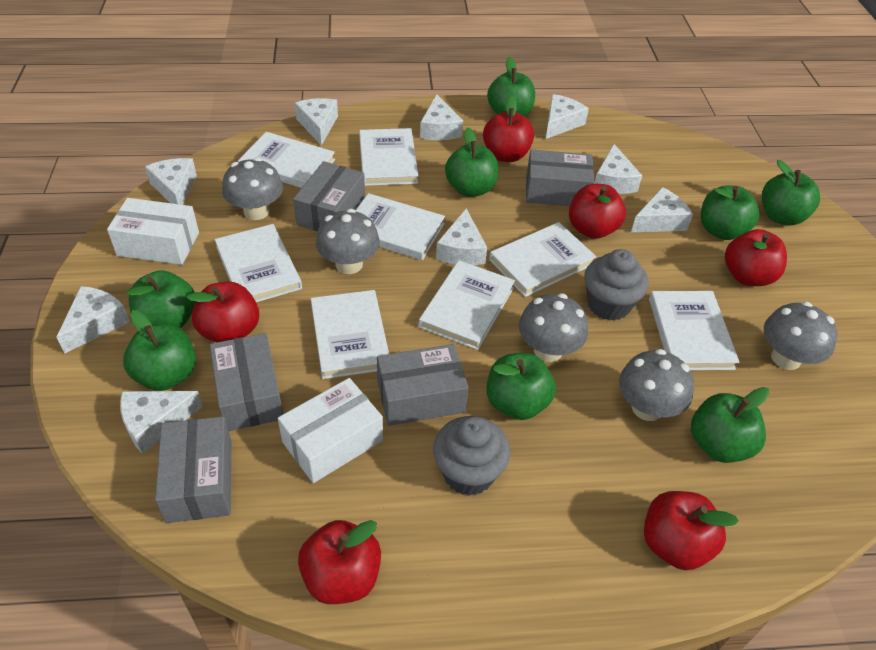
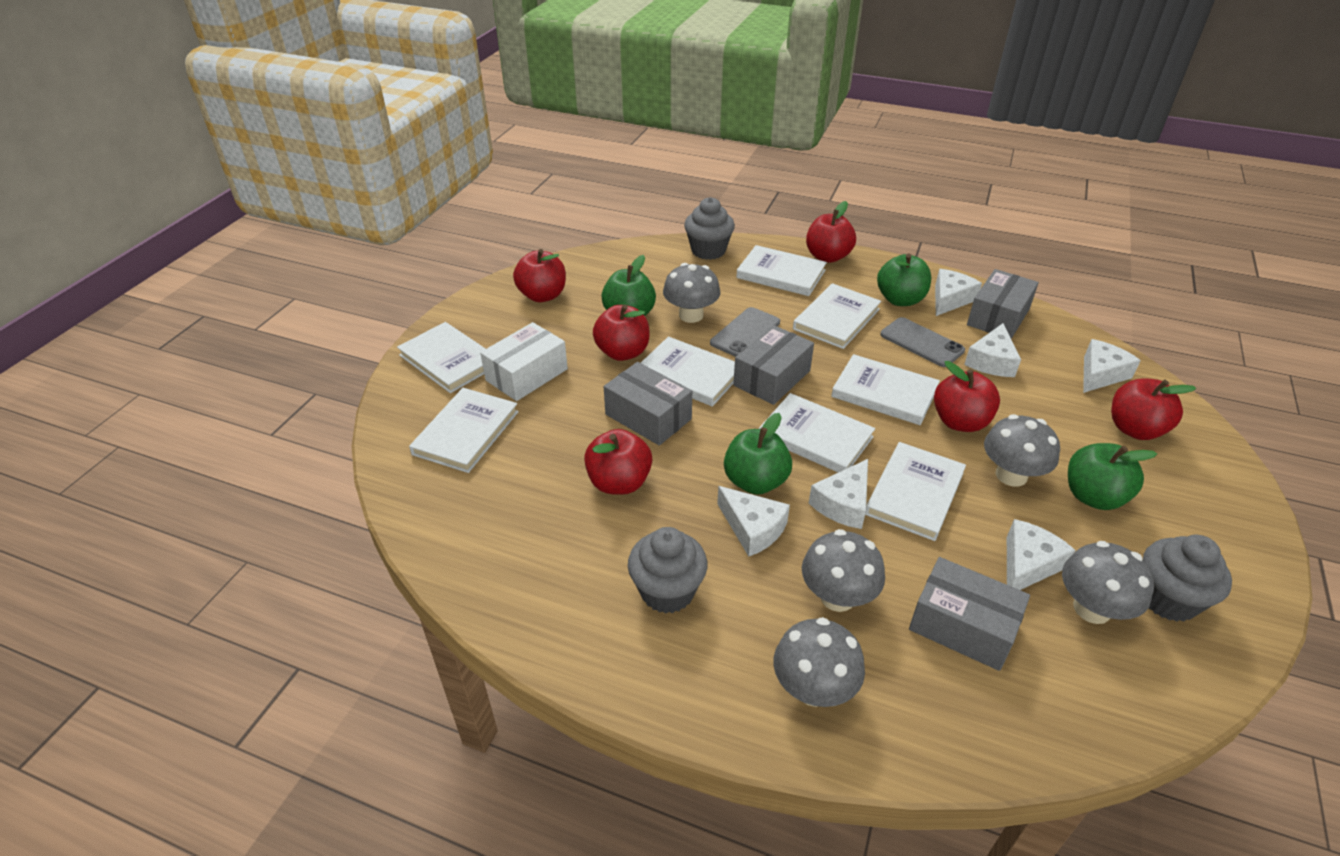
green apple: [123,310,196,391] [126,270,196,328] [445,128,498,197] [486,353,556,420] [487,57,535,116] [691,387,769,463] [701,185,759,240] [762,160,820,225] = 8 -> [601,255,656,316] [724,413,792,495] [877,254,931,306] [1068,443,1157,510] = 4
grey box: [155,416,231,523] [210,333,283,431] [293,161,365,232] [377,344,468,426] [526,150,594,206] = 5 -> [604,362,692,446] [733,325,814,405] [909,557,1030,671] [967,269,1039,339] = 4
grey cupcake: [433,416,511,496] [584,249,648,321] = 2 -> [628,527,707,613] [684,197,735,260] [1143,534,1232,622] = 3
grey phone: none = 0 -> [710,307,780,357] [880,317,965,367] = 2
white box: [107,198,199,265] [278,378,383,483] = 2 -> [480,322,568,401] = 1
white cheese: [56,286,130,353] [120,391,203,454] [145,158,197,205] [295,98,338,146] [420,94,463,140] [436,208,487,265] [546,94,589,139] [594,144,642,194] [631,187,693,232] = 9 -> [717,486,790,557] [809,459,868,529] [935,269,982,316] [964,323,1021,377] [1007,519,1076,590] [1083,339,1141,393] = 6

